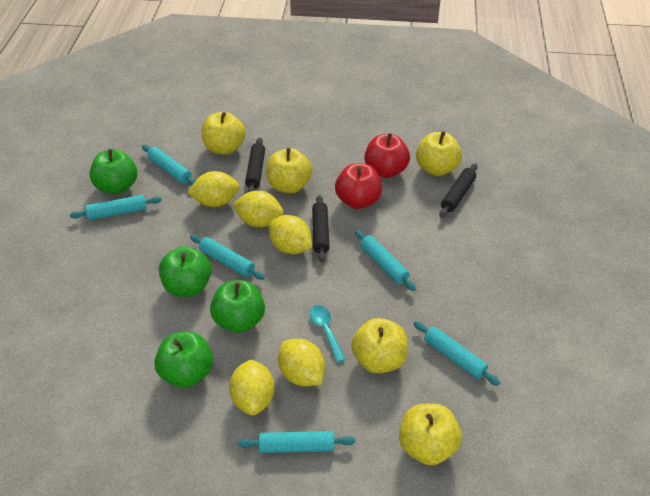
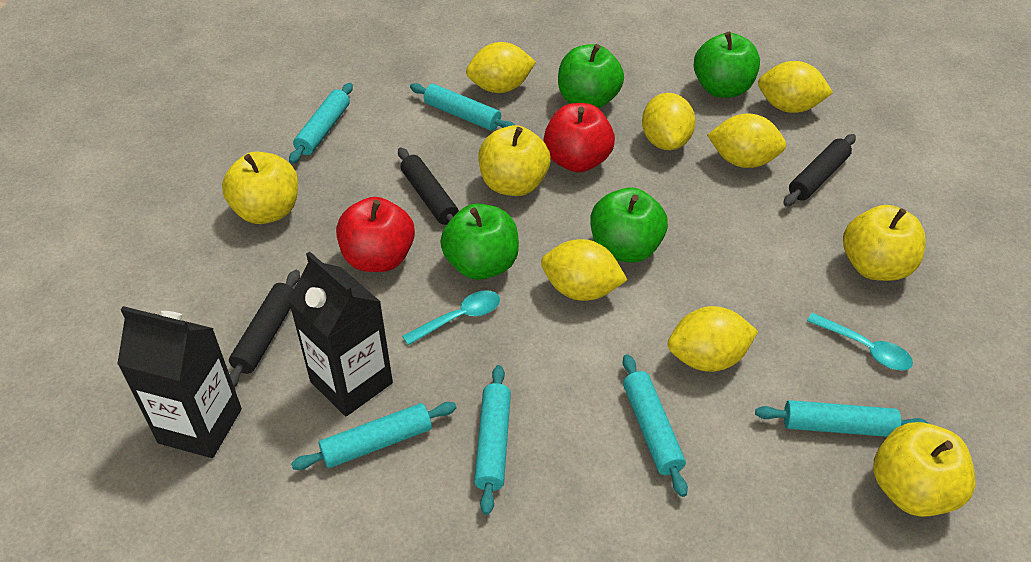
black carton: none = 0 -> [117,306,242,458] [288,251,393,416] = 2
turquoise spoon: [310,305,346,362] = 1 -> [402,290,500,345] [807,313,913,370] = 2
yellow apple: [202,112,246,155] [266,148,312,193] [351,318,408,374] [399,404,462,465] [416,131,462,176] = 5 -> [222,151,298,224] [478,125,550,196] [843,205,926,281] [873,422,976,517] = 4
yellow lemon: [187,171,240,207] [229,359,274,415] [233,191,284,228] [269,215,312,254] [278,339,325,387] = 5 -> [466,42,536,93] [541,239,627,301] [642,93,696,150] [668,306,758,372] [707,113,786,168] [758,61,833,113] = 6

